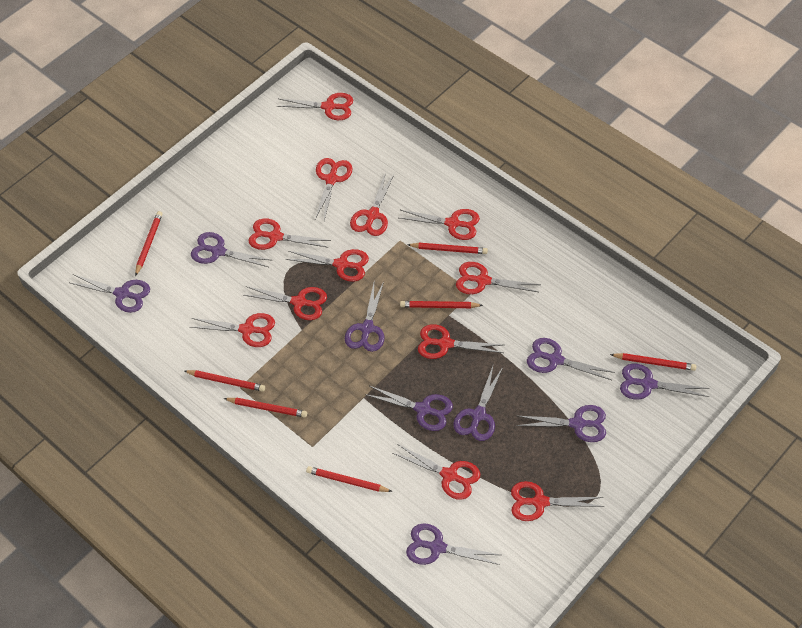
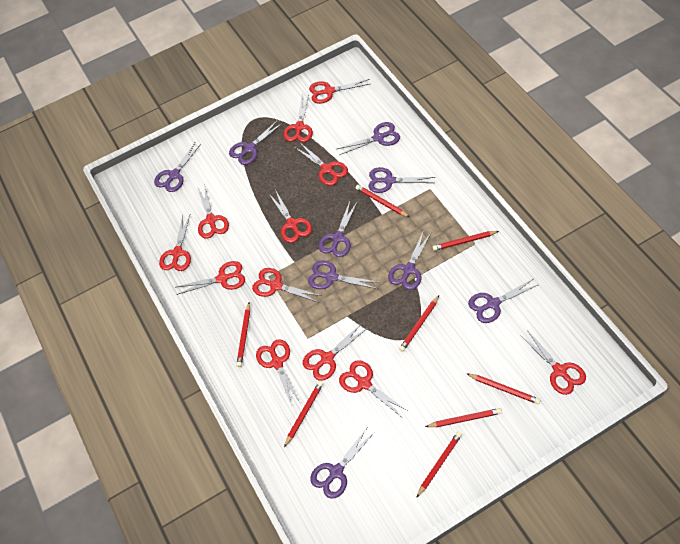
red pencil: [135,211,163,276] [184,370,265,392] [223,397,307,418] [306,466,393,492] [400,301,483,308] [407,243,488,254] [610,353,696,371] = 7 -> [236,303,250,367] [284,381,323,447] [356,185,409,217] [399,295,439,352] [416,432,462,498] [425,408,502,427] [432,231,499,251] [466,373,540,404] = 8

